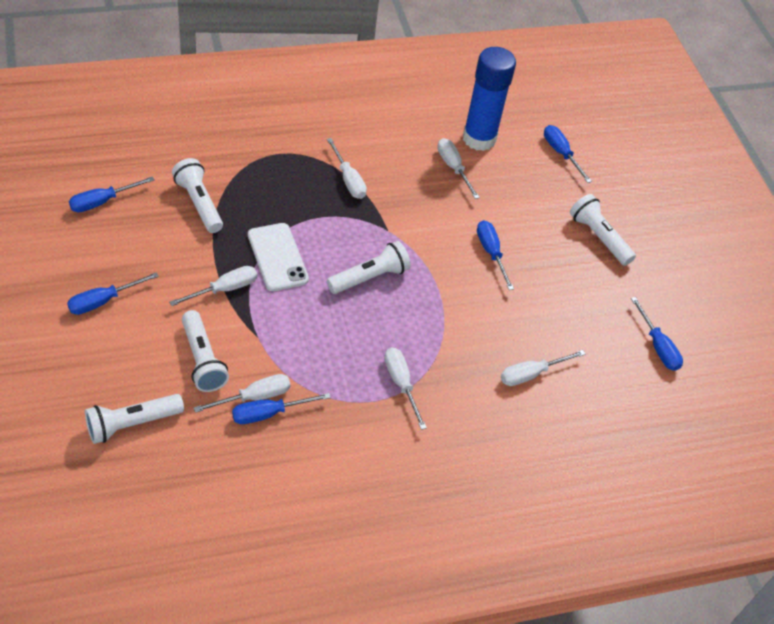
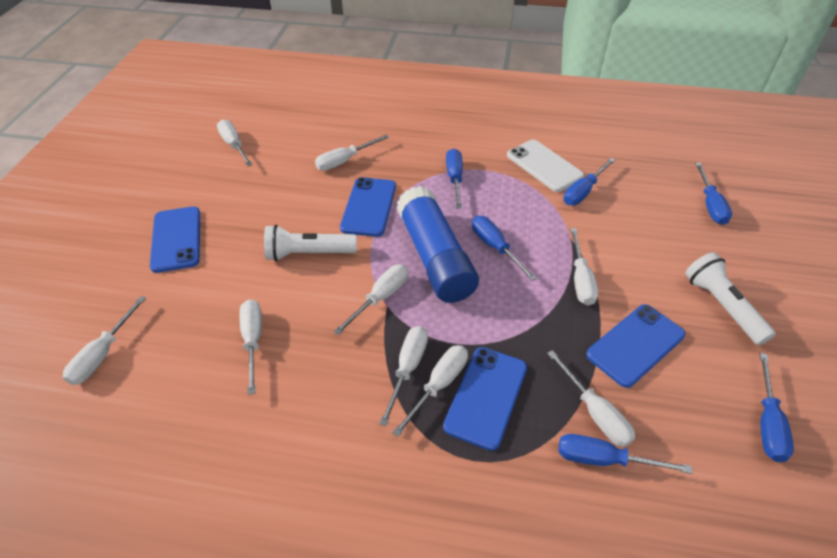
blue phone: none = 0 -> [150,206,200,273] [340,177,396,237] [443,347,527,451] [586,304,685,388] = 4
white flashlight: [85,394,184,444] [172,158,223,233] [182,310,229,392] [327,241,411,294] [570,194,636,266] = 5 -> [264,225,357,261] [685,252,776,345] = 2
white screwdriver: [169,266,257,306] [193,374,291,413] [327,138,367,199] [384,347,427,430] [437,138,480,199] [501,350,586,386] = 6 -> [63,296,146,385] [217,120,253,166] [240,299,262,395] [315,135,389,171] [333,264,408,335] [379,326,428,426] [392,345,468,437] [547,350,635,447] [570,228,598,305] = 9

